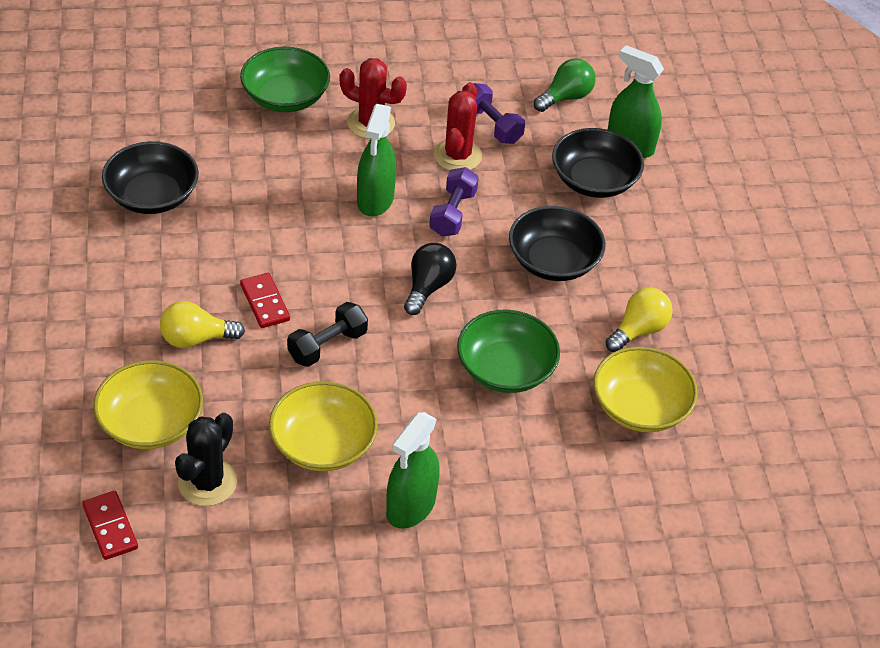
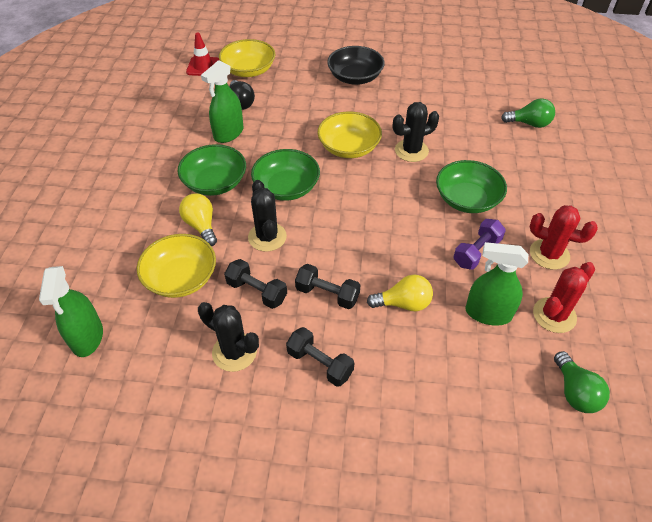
black bowl: [102,141,199,214] [509,206,605,281] [552,128,644,198] = 3 -> [327,46,385,85] = 1
black cactus: [175,413,237,506] = 1 -> [198,302,259,372] [248,180,287,252] [393,102,439,162] = 3
black dumbbell: [287,302,368,367] = 1 -> [224,259,287,309] [286,327,354,387] [295,264,360,309] = 3
green bowl: [240,47,330,112] [457,310,560,393] = 2 -> [177,144,246,196] [251,149,320,201] [436,160,507,213] = 3
green light bulb: [534,59,596,112] = 1 -> [501,98,555,128] [554,351,610,413] = 2
purple dumbbell: [429,167,479,237] [473,83,525,144] = 2 -> [453,219,506,270] = 1
red domino: [82,491,138,560] [240,273,290,328] = 2 -> none = 0
red traffic cone: none = 0 -> [186,33,220,76] = 1

